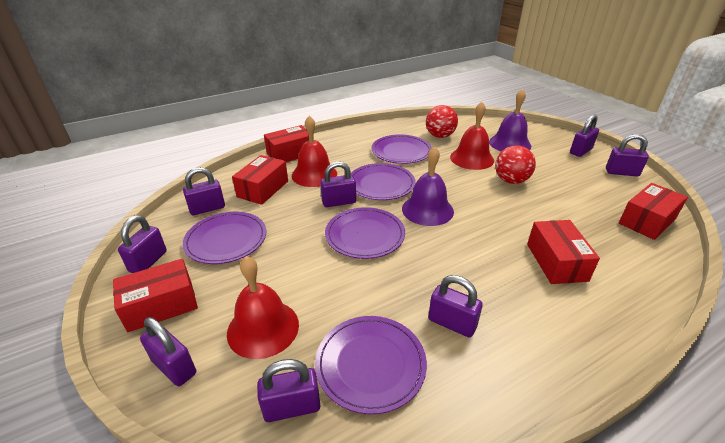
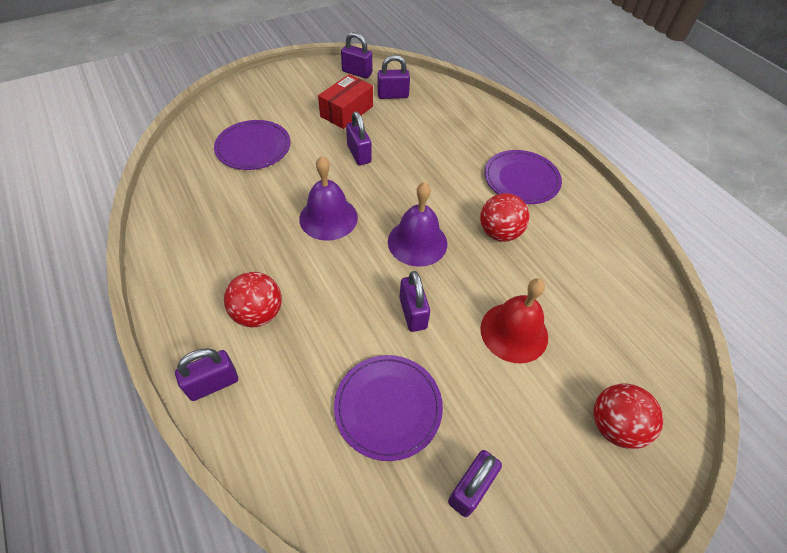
purple padlock: [118,215,167,273] [140,317,196,386] [183,167,225,215] [257,359,320,422] [320,161,356,207] [428,275,483,338] [570,114,599,157] [606,134,649,177] = 8 -> [175,348,238,401] [341,32,372,79] [346,111,372,165] [377,55,410,99] [399,271,430,332] [448,450,502,517] = 6
purple plate: [183,212,266,264] [315,316,427,414] [325,207,405,259] [351,163,415,200] [372,135,432,164] = 5 -> [214,120,291,170] [334,355,443,461] [484,150,562,204] = 3
red ball: [426,105,458,138] [495,145,536,184] = 2 -> [224,272,282,327] [480,193,529,242] [593,384,663,449] = 3
red bell: [227,256,299,359] [292,116,337,187] [450,102,494,170] = 3 -> [480,278,548,363] = 1
red box: [113,259,198,332] [232,155,288,205] [264,125,309,162] [527,220,600,284] [619,183,688,240] = 5 -> [318,74,373,129] = 1

